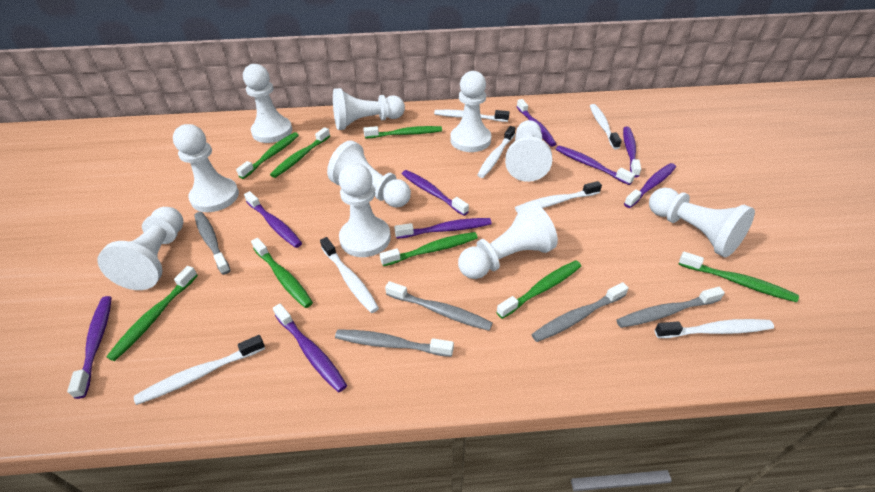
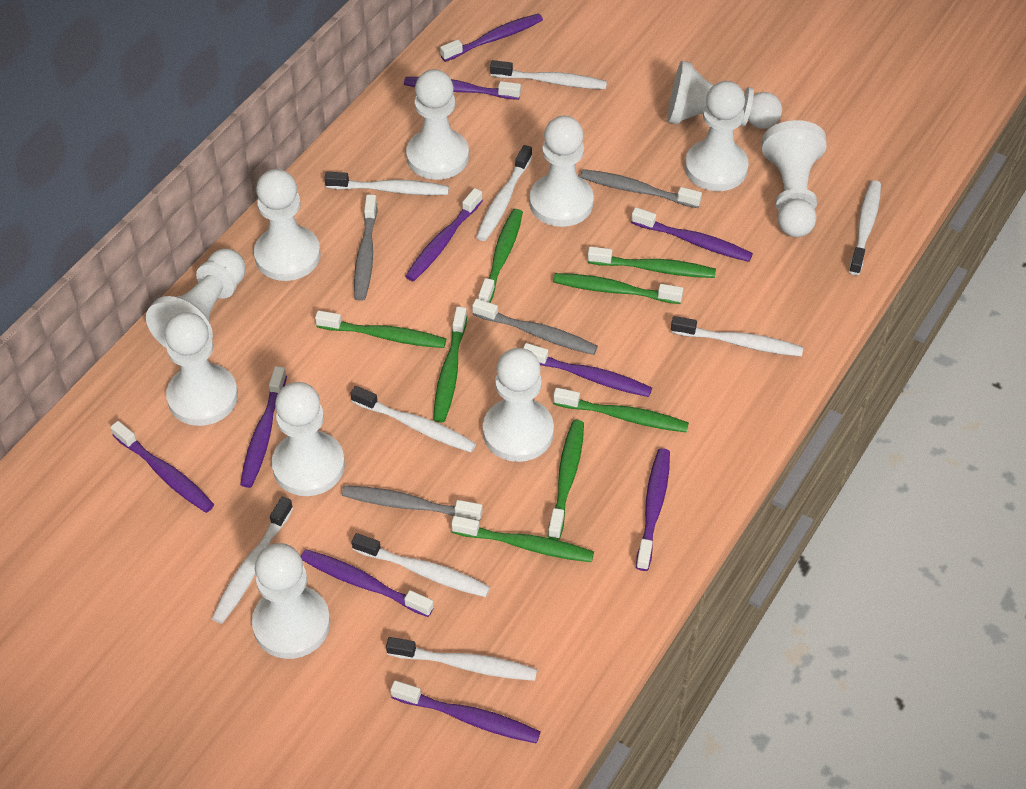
grey toothbrush: [194,212,231,275] [335,329,454,357] [385,281,493,331] [531,282,629,342] [616,287,725,328] = 5 -> [342,485,482,522] [354,195,377,301] [472,299,598,355] [580,169,702,208] = 4
purple toothbrush: [67,296,112,399] [244,191,302,248] [273,304,347,392] [394,218,491,239] [402,170,469,216] [517,99,556,147] [556,145,635,185] [623,127,641,178] [624,163,676,208] = 9 -> [110,421,214,513] [240,366,287,488] [301,549,434,617] [390,681,540,744] [404,77,521,100] [405,188,483,282] [440,13,543,62] [523,343,652,397] [631,207,753,262] [636,448,670,571] = 10
white pawn: [97,207,184,290] [173,124,239,212] [243,64,292,143] [327,140,411,207] [333,88,405,130] [338,163,391,257] [450,71,491,152] [458,201,558,279] [505,120,552,182] [649,188,755,257] = 10 -> [146,249,246,348] [165,312,238,426] [252,543,330,659] [254,169,321,281] [272,382,345,496] [406,69,469,180] [483,348,554,462] [529,116,594,227] [667,61,782,129] [685,81,749,191] [762,120,827,237] = 11
white toothbrush: [134,335,265,405] [320,237,379,313] [434,110,509,122] [478,126,515,178] [515,181,602,213] [590,104,622,149] [655,319,774,338] = 7 -> [212,497,293,624] [324,172,449,195] [351,386,476,452] [352,533,490,597] [386,637,537,681] [476,145,532,241] [490,60,607,89] [671,316,803,357] [849,180,881,275] = 9

